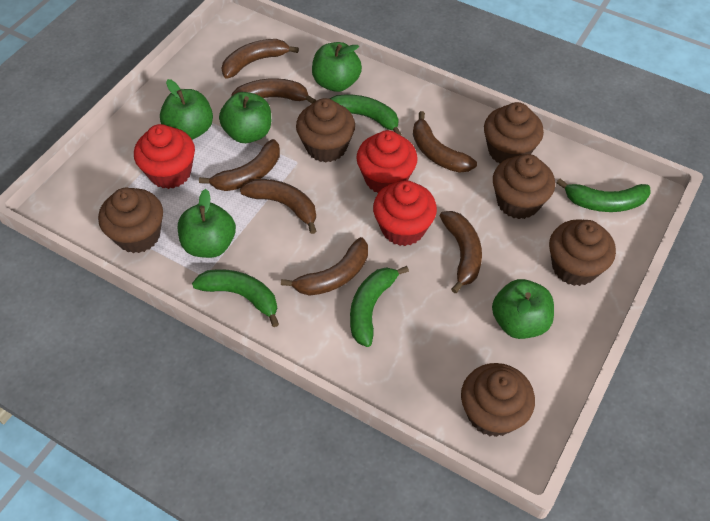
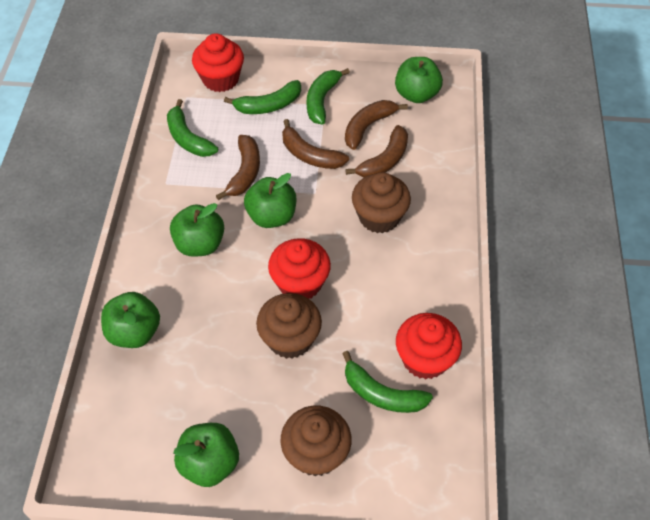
brown banana: [199,139,280,191] [221,39,299,79] [231,78,316,104] [240,179,316,234] [281,237,368,296] [413,111,477,173] [440,211,482,293] = 7 -> [216,135,260,200] [282,119,349,169] [345,100,408,150] [345,125,408,178] = 4
brown cupcake: [98,188,163,253] [296,98,355,163] [461,363,535,437] [484,102,544,163] [493,154,555,219] [549,219,616,286] = 6 -> [256,293,322,359] [281,406,352,476] [352,172,411,233] = 3

